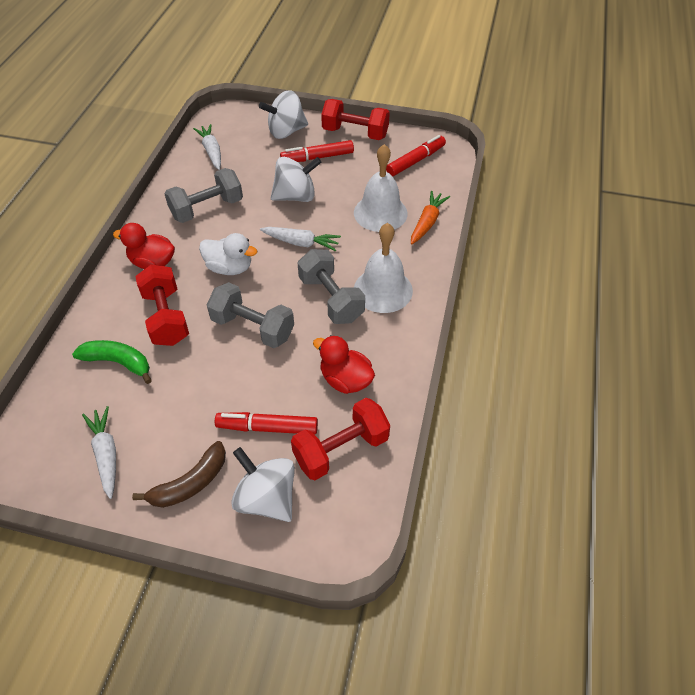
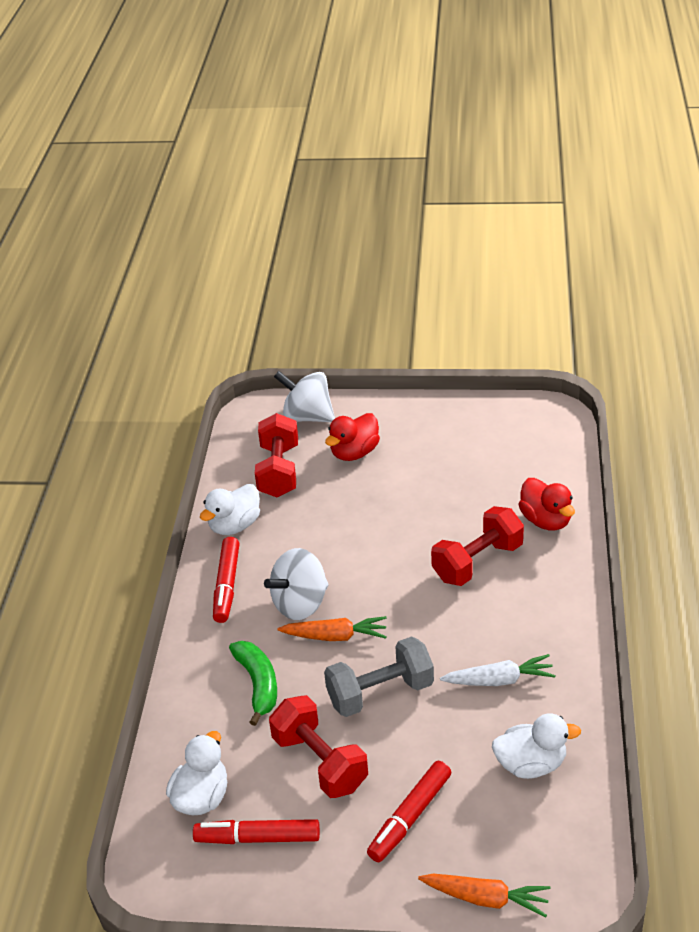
brown banana: [132,441,226,508] = 1 -> none = 0
grey dumbbell: [164,168,243,223] [207,282,294,348] [298,249,365,324] = 3 -> [324,636,434,717] = 1
orange carrot: [411,191,450,244] = 1 -> [278,616,387,641] [418,874,551,917] = 2
white bell: [354,144,408,232] [354,223,413,313] = 2 -> none = 0
white carrot: [82,406,116,499] [193,124,221,170] [260,227,341,251] = 3 -> [440,654,556,686] = 1
white duck: [199,233,257,275] = 1 -> [166,731,227,815] [200,484,260,535] [492,714,581,779] = 3
white spinning top: [231,447,295,522] [259,91,308,139] [271,157,321,202] = 3 -> [264,548,329,620] [274,371,335,422] = 2

